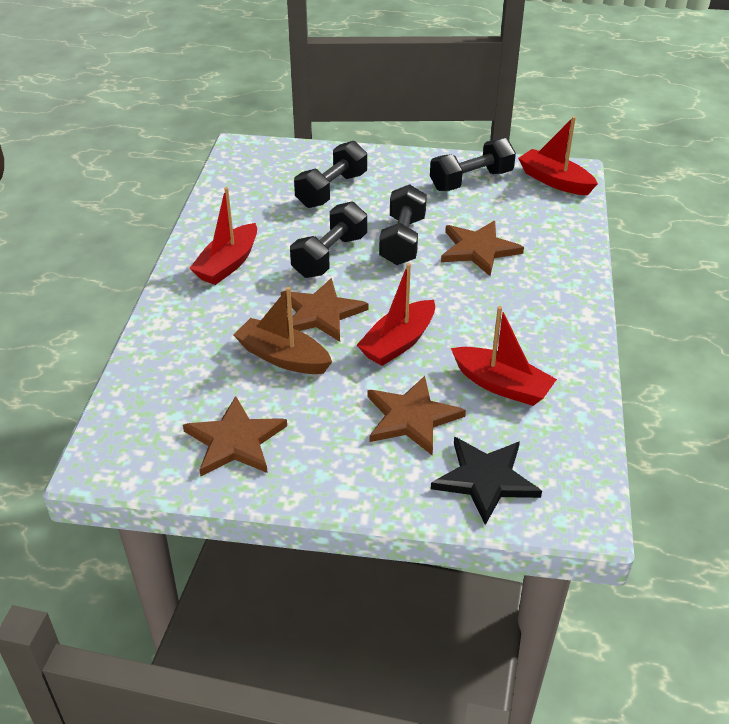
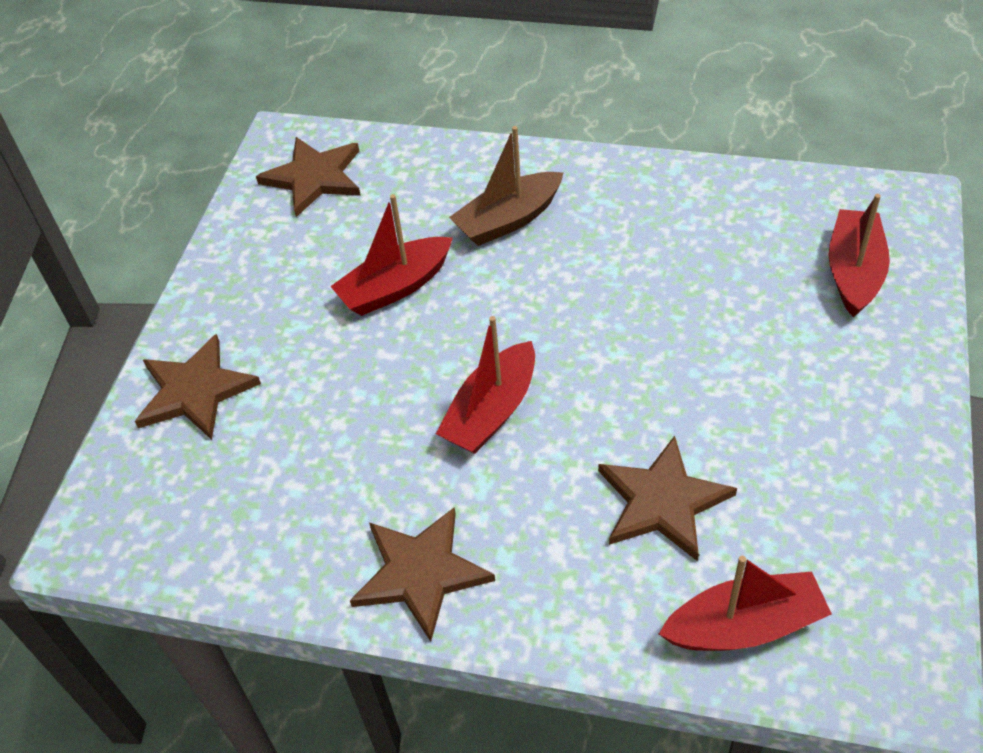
black dumbbell: [290,201,367,278] [294,141,367,208] [379,184,427,265] [430,138,516,191] = 4 -> none = 0
black star: [431,437,542,525] = 1 -> none = 0

